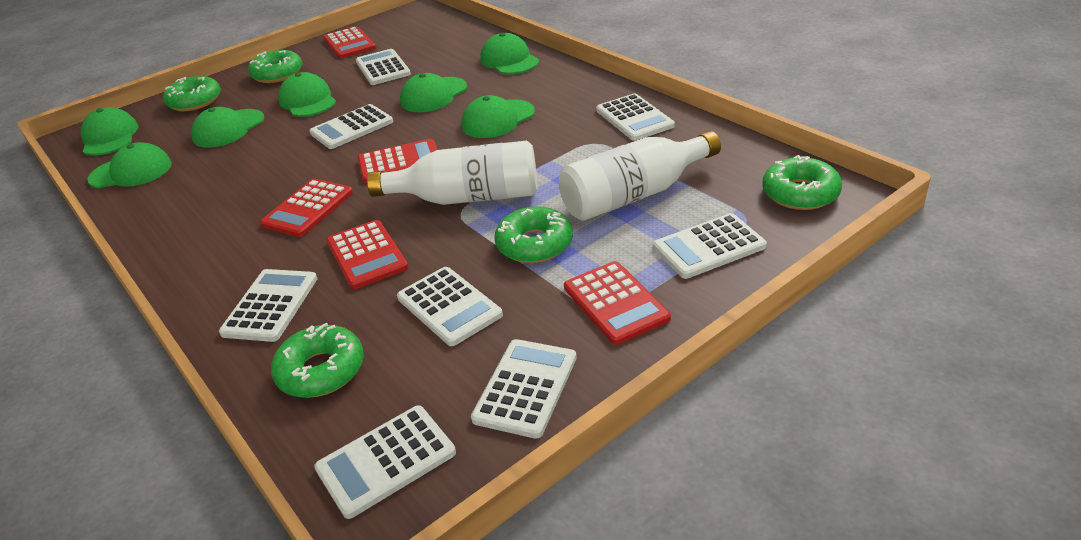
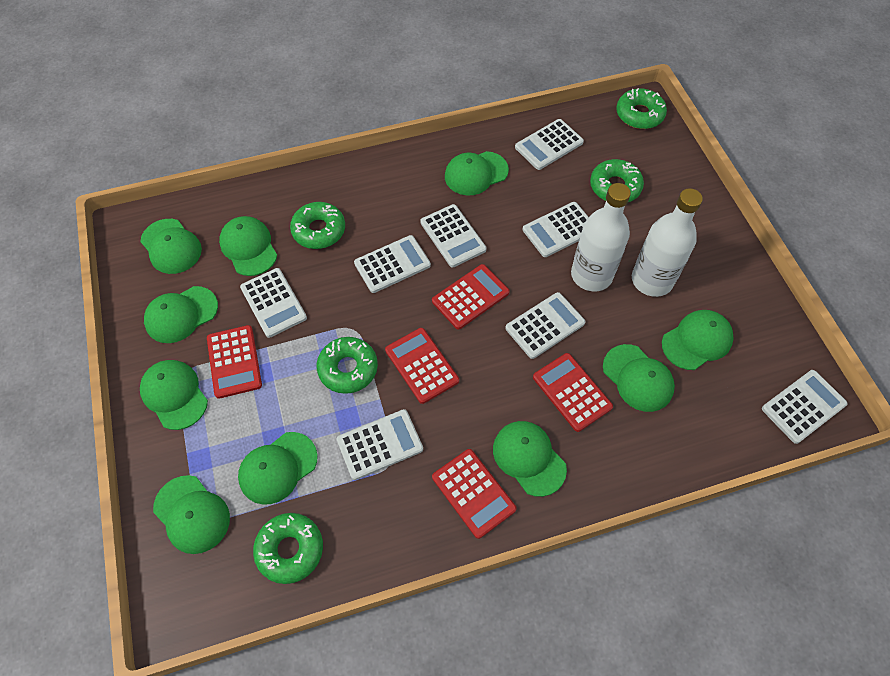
green cap: [81,107,138,156] [87,142,172,188] [191,107,264,148] [278,72,336,117] [400,73,467,112] [462,95,535,138] [480,33,539,74] = 7 -> [140,219,202,274] [140,360,208,430] [144,286,218,343] [153,475,230,554] [219,216,277,276] [238,432,318,505] [445,151,509,195] [493,421,567,497] [603,344,675,412] [662,310,734,370] = 10

